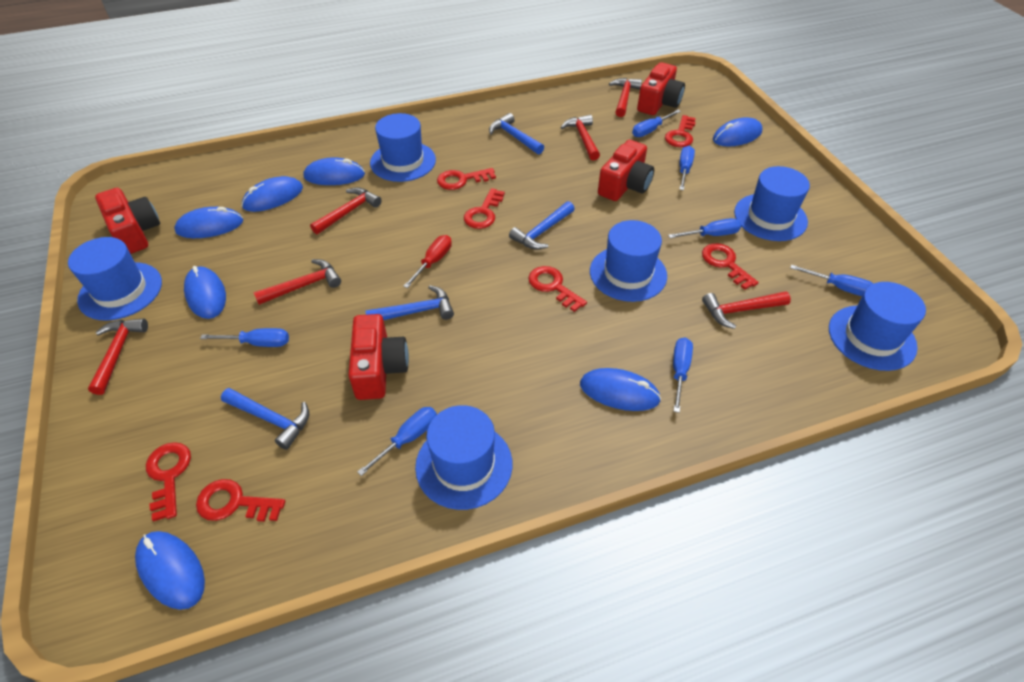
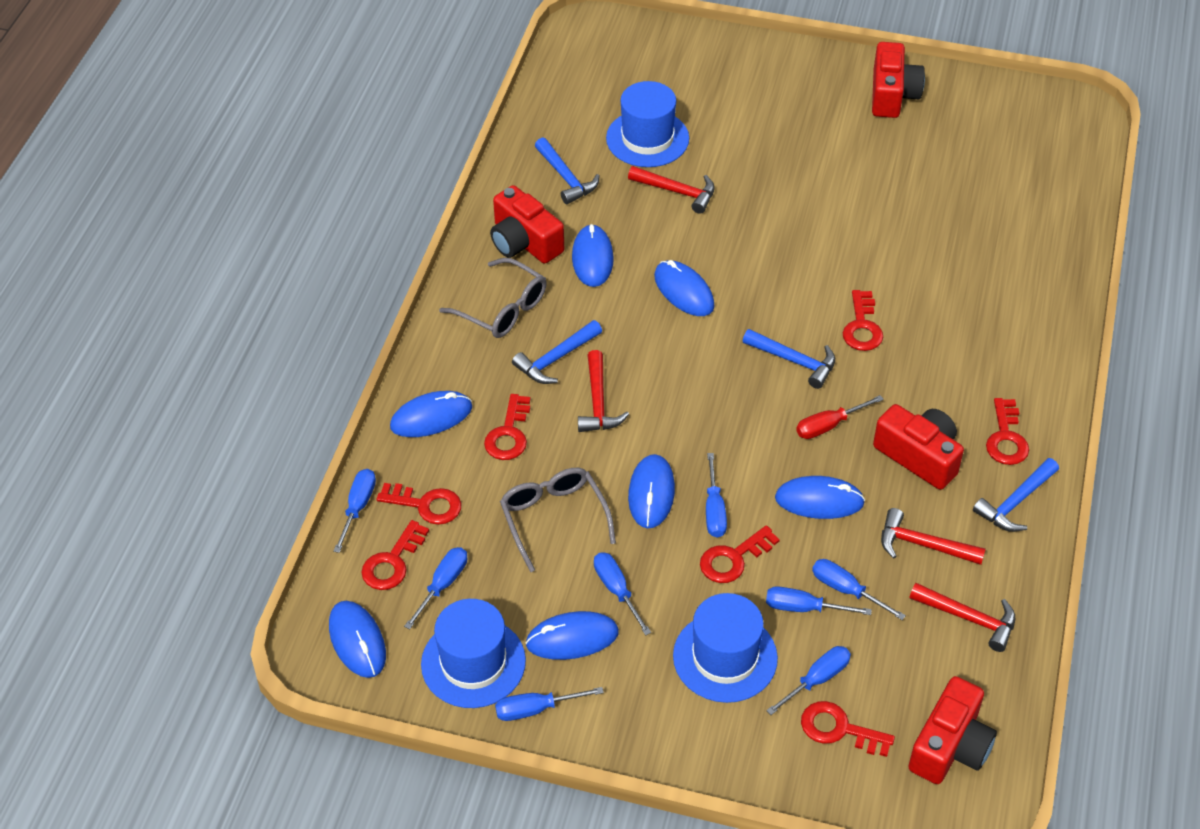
blue hat: [68,237,162,321] [370,113,436,182] [415,405,512,510] [590,220,667,302] [734,166,810,241] [829,282,926,371] = 6 -> [421,599,526,708] [606,81,689,167] [673,593,778,703] = 3
blue screwdriver: [200,328,289,347] [357,407,437,476] [632,110,681,137] [668,218,741,238] [673,338,693,413] [679,146,695,190] [790,265,873,296] = 7 -> [333,469,376,553] [404,547,467,630] [495,687,604,721] [594,552,651,636] [706,453,727,538] [766,586,872,615] [766,646,851,715] [812,559,906,620] = 8
grey glasses: none = 0 -> [439,258,547,338] [500,468,616,572] = 2
red hammer: [88,318,148,395] [253,259,341,305] [310,187,382,234] [560,115,600,160] [609,78,642,117] [702,291,791,329] = 6 -> [578,350,629,432] [628,166,715,214] [881,508,986,565] [909,583,1015,652] = 4

